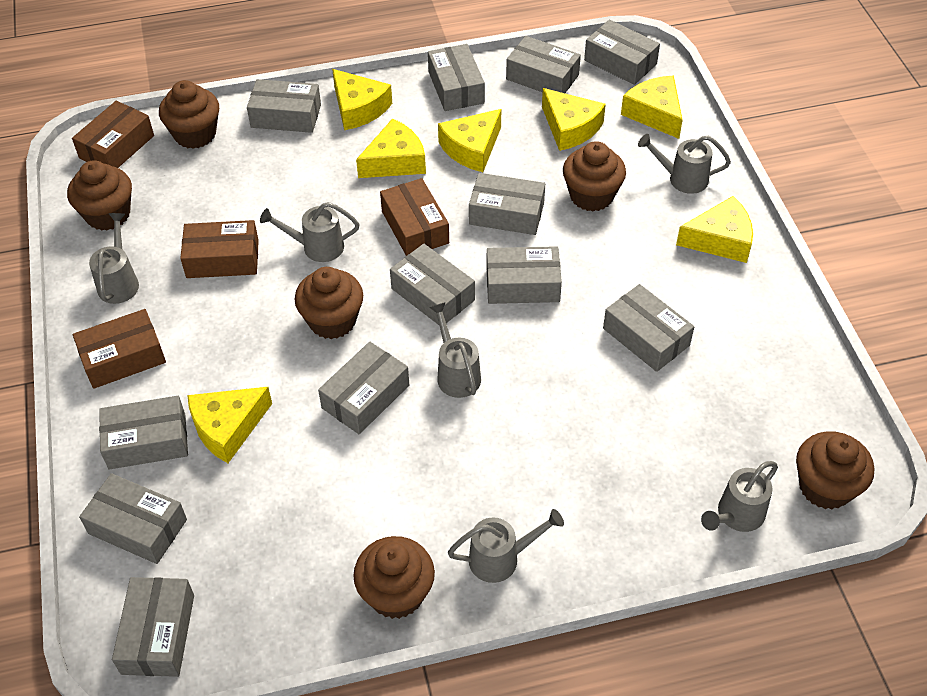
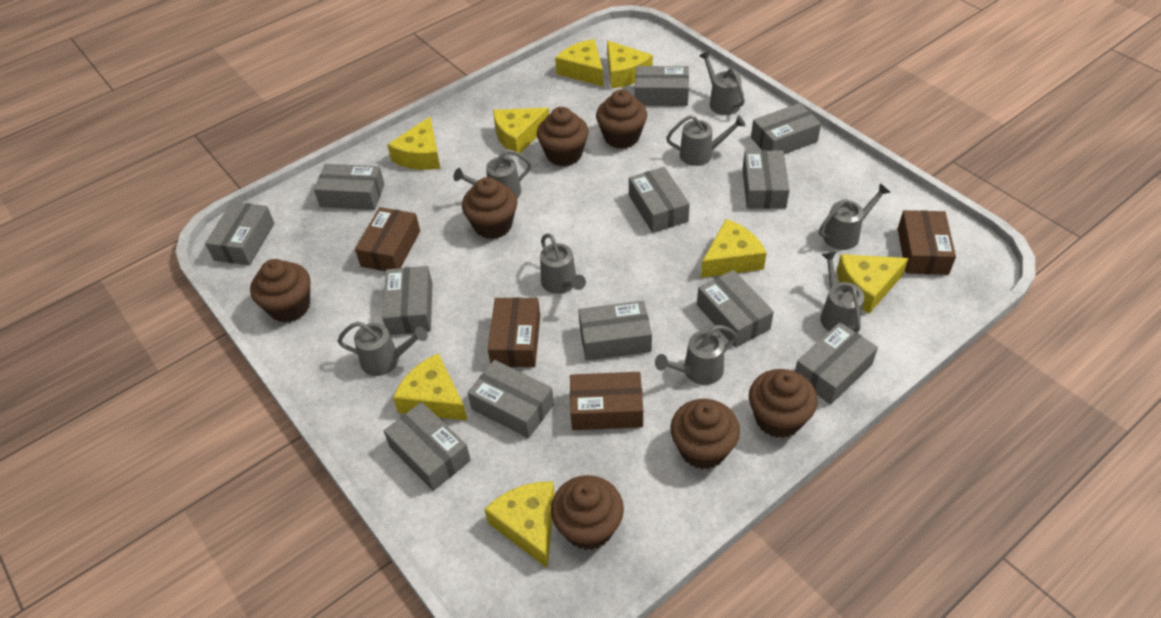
brown cupcake: [67,161,132,231] [159,80,219,149] [295,267,363,339] [353,536,435,619] [563,141,626,211] [796,431,874,509] = 6 -> [250,259,311,323] [462,177,517,239] [537,107,589,166] [551,475,624,550] [596,89,647,149] [670,399,740,469] [749,369,817,438] = 7
grey watering can: [89,213,139,304] [260,202,359,262] [429,302,481,398] [448,509,564,583] [638,134,731,194] [701,461,778,532] = 6 -> [338,322,427,376] [454,149,532,198] [540,233,586,294] [655,325,737,385] [666,115,746,166] [699,51,745,115] [819,183,891,250] [820,252,864,333] = 8
yellow cheese: [187,387,272,463] [332,69,392,130] [356,118,426,178] [438,109,501,172] [542,88,606,151] [621,76,683,139] [676,196,753,263] = 7 -> [387,117,441,170] [393,353,468,421] [484,481,555,568] [493,108,549,153] [555,39,603,86] [607,40,653,88] [701,219,766,278] [837,254,909,313] = 8

